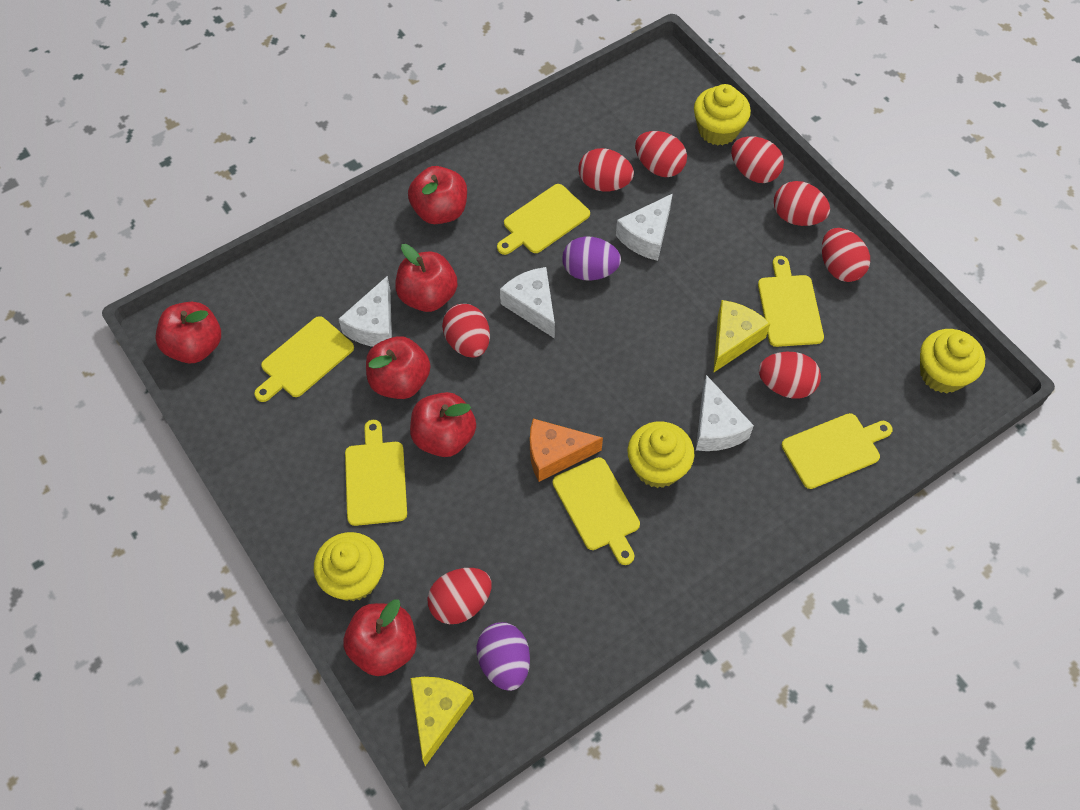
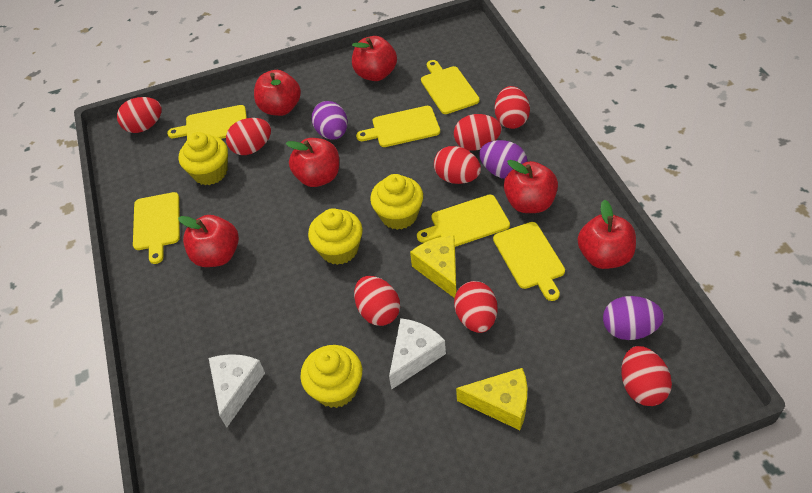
orange cheese: [530,419,603,482] = 1 -> none = 0
purple egg: [477,622,530,691] [562,236,621,281] = 2 -> [311,101,348,140] [479,140,527,179] [603,296,664,340] = 3
white cheese: [339,276,392,347] [500,267,555,339] [616,194,673,261] [696,375,754,451] = 4 -> [209,354,265,428] [389,318,446,389] = 2

